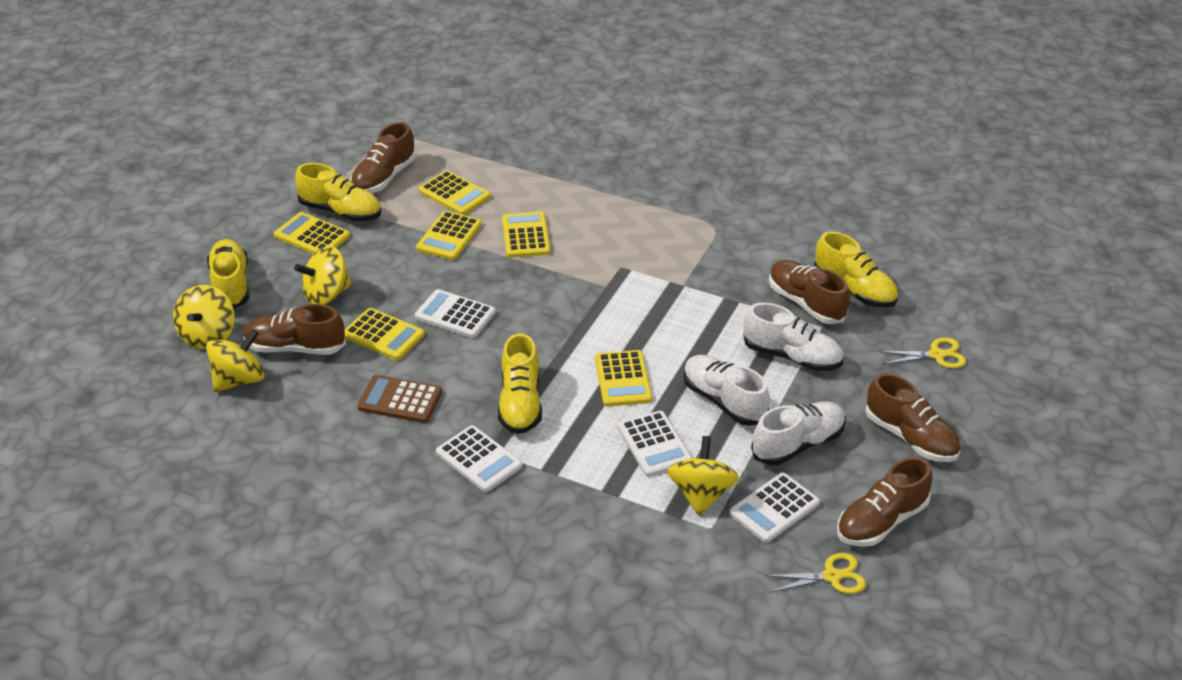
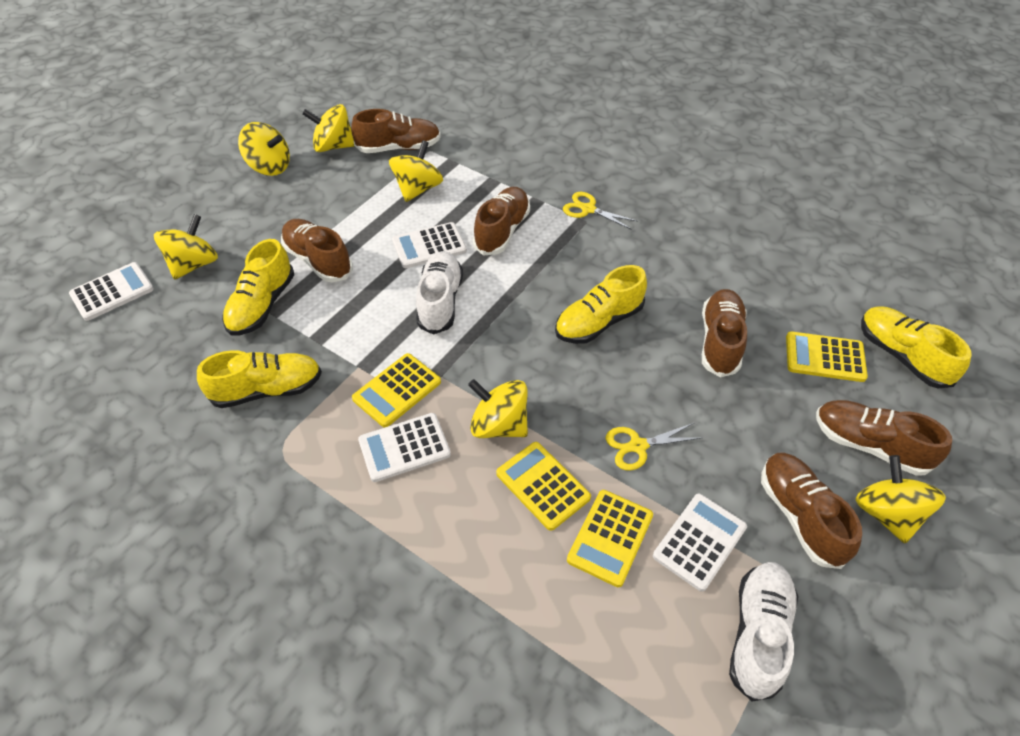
brown calculator: [357,375,442,423] = 1 -> none = 0
brown shoe: [243,304,346,355] [350,122,416,193] [769,260,850,324] [837,457,933,547] [865,373,961,462] = 5 -> [281,219,353,282] [351,109,441,153] [473,187,530,255] [702,289,747,377] [761,452,862,569] [816,400,952,476] = 6
white shoe: [683,355,770,426] [743,303,843,371] [751,401,846,465] = 3 -> [416,251,463,335] [729,562,798,701] = 2
yellow calculator: [274,212,350,254] [345,308,425,360] [416,211,482,260] [419,170,491,215] [502,212,551,258] [595,350,652,407] = 6 -> [352,353,441,427] [496,442,591,531] [567,490,653,587] [786,331,868,382] = 4
yellow spinning top: [173,285,234,349] [206,329,265,392] [294,246,352,305] [667,436,739,516] = 4 -> [154,214,218,280] [238,122,290,176] [302,104,355,152] [389,140,443,202] [468,379,528,438] [856,455,946,543] = 6

